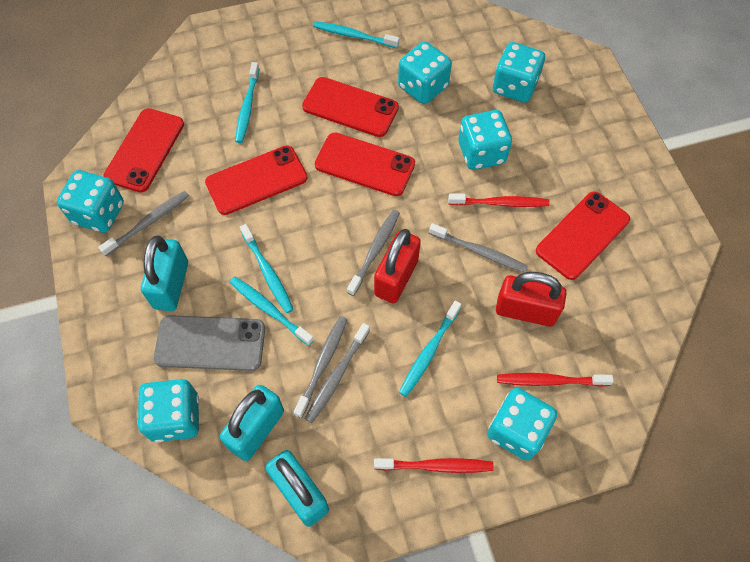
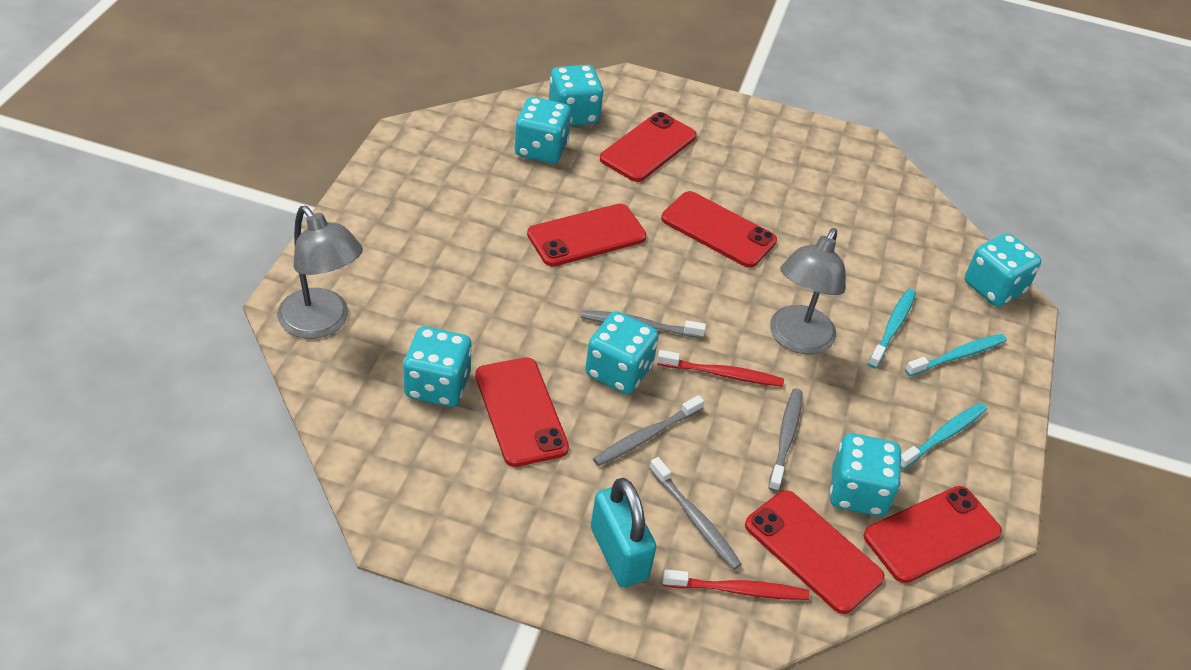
grey lamp: none = 0 -> [277,206,363,339] [770,228,846,355] = 2
grey phone: [154,315,265,371] = 1 -> none = 0
grey toothbrush: [98,191,189,256] [294,316,348,418] [305,323,370,423] [347,210,400,296] [429,223,528,273] = 5 -> [581,310,706,338] [593,395,704,466] [649,457,742,570] [768,388,803,492] = 4
red padlock: [374,229,421,304] [496,272,566,327] = 2 -> none = 0
red phone: [104,108,184,192] [205,145,307,215] [302,77,399,137] [315,132,415,196] [536,191,630,280] = 5 -> [475,357,569,467] [527,204,647,267] [600,112,697,182] [661,191,777,268] [745,490,885,614] [863,486,1002,583] = 6
red toothbrush: [374,458,494,473] [448,193,550,207] [497,373,614,387] = 3 -> [657,350,784,387] [663,569,809,600] = 2
turquoise padlock: [141,236,188,311] [219,385,284,461] [265,450,329,527] = 3 -> [591,478,656,587] = 1
turquoise toothbrush: [230,277,314,346] [235,62,260,143] [240,224,294,313] [313,21,399,48] [399,301,461,397] = 5 -> [868,289,916,369] [901,403,987,469] [905,334,1007,376] = 3

